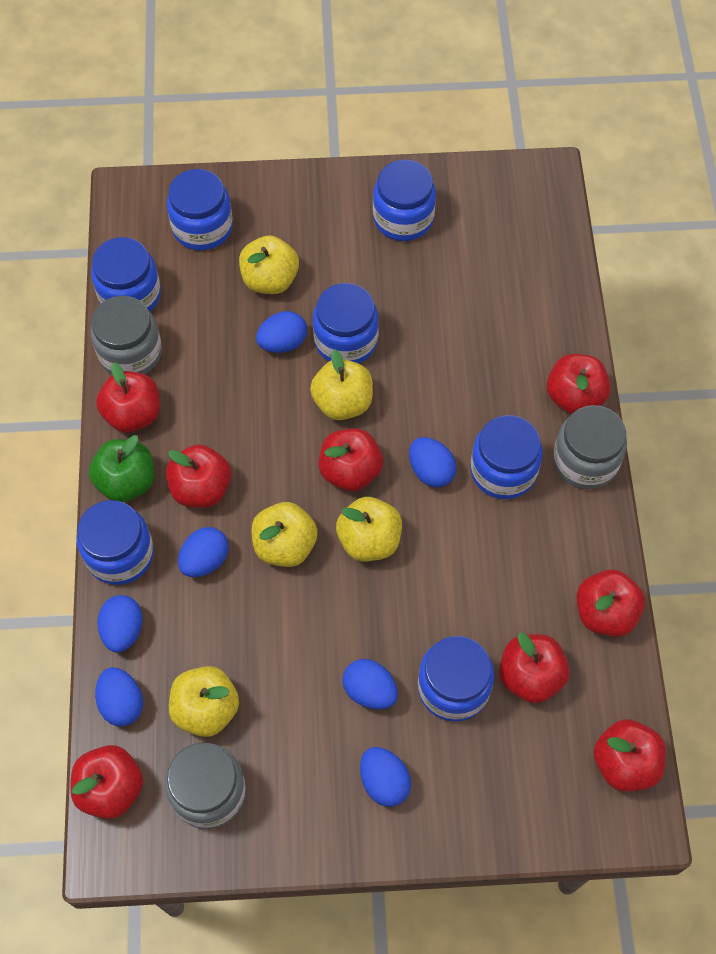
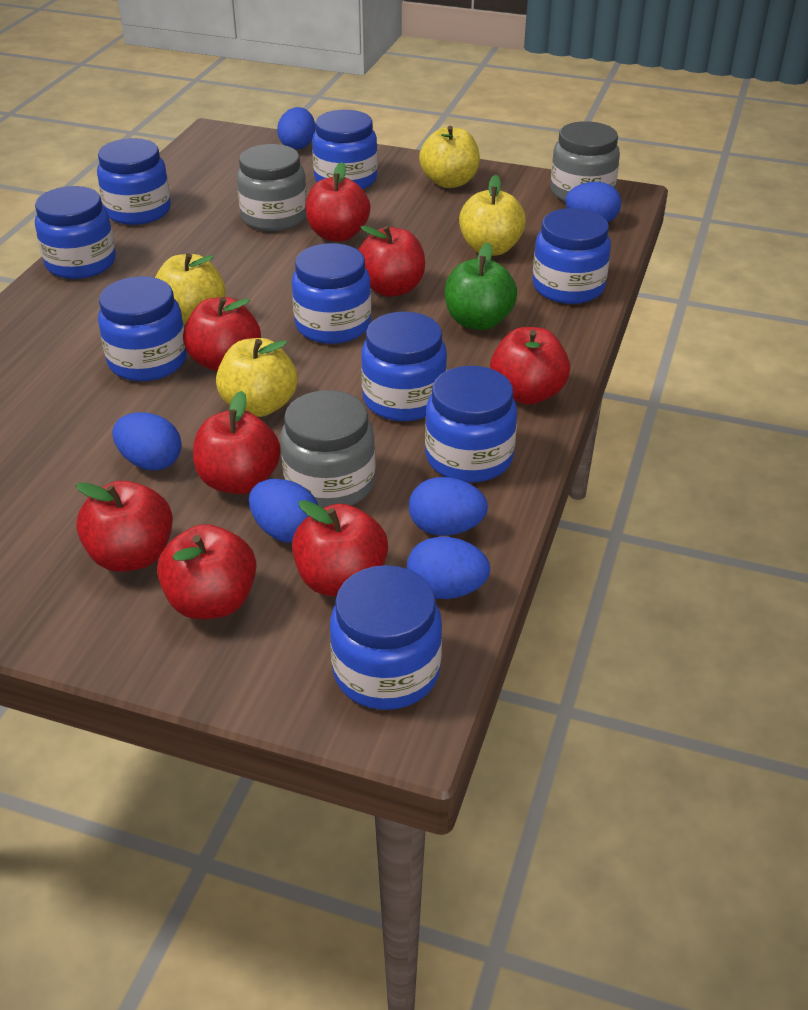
blue egg: [95,667,143,726] [97,595,143,653] [178,527,229,577] [256,311,307,353] [342,659,398,710] [360,747,411,807] [409,437,457,488] = 7 -> [112,412,182,471] [249,479,319,543] [277,107,315,150] [407,537,490,599] [409,477,488,536] [565,182,621,222] = 6
blue jar: [77,500,154,585] [91,237,161,311] [167,169,233,251] [313,283,379,364] [373,160,436,241] [418,636,494,722] [470,415,543,499] = 7 -> [35,186,116,279] [97,138,171,225] [98,276,187,381] [292,243,371,344] [312,110,378,189] [330,565,442,710] [361,312,447,421] [425,366,517,483] [533,208,611,304] = 9
yellow apple: [169,666,239,737] [239,235,299,294] [251,502,318,567] [310,349,373,420] [336,497,402,561] = 5 -> [155,253,226,325] [216,338,297,417] [419,126,480,188] [459,175,526,256] = 4

